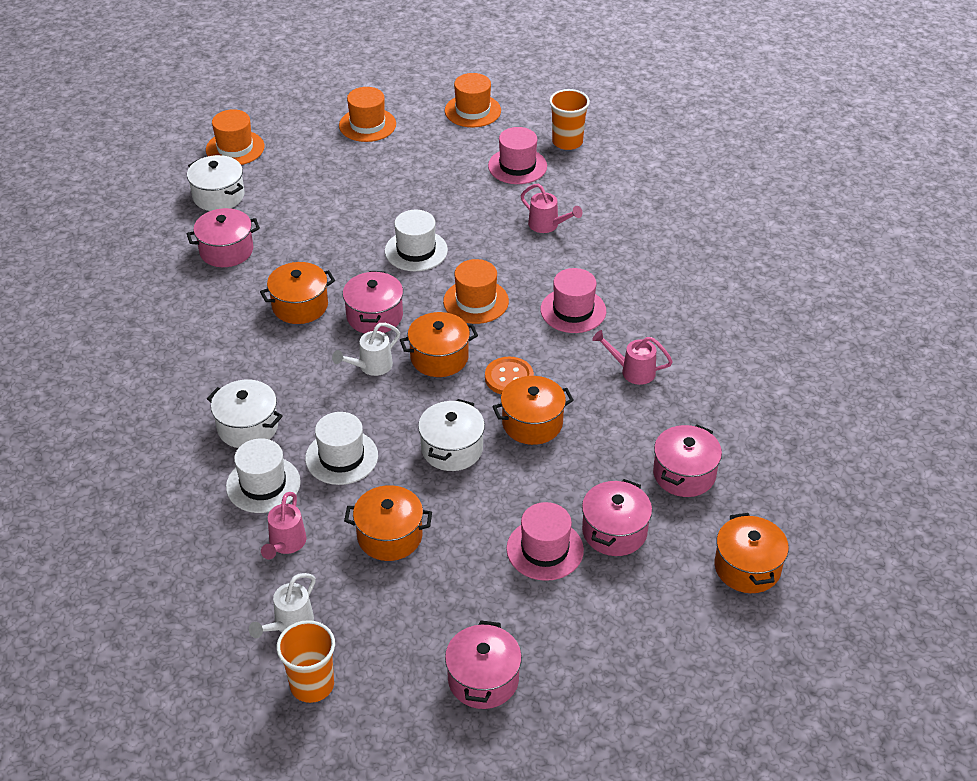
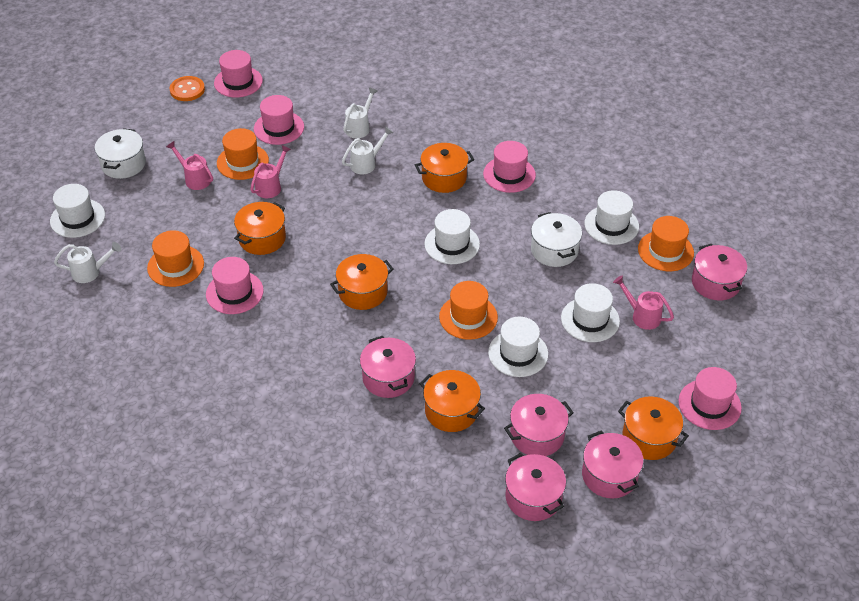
orange cup: [277,620,335,703] [549,89,590,150] = 2 -> none = 0
pink hat: [488,127,547,184] [506,502,584,581] [540,268,606,333] = 3 -> [206,257,264,314] [214,50,263,97] [254,95,304,145] [483,141,536,193] [678,367,742,430] = 5
white hat: [226,438,301,513] [305,412,378,485] [385,210,448,271] = 3 -> [50,184,105,238] [424,209,480,264] [488,317,548,377] [561,283,620,342] [584,190,639,245] = 5
white pot: [187,155,244,211] [207,380,283,448] [418,399,485,471] = 3 -> [95,128,146,179] [531,212,582,267] = 2
white watering can: [249,573,316,638] [332,323,400,376] = 2 -> [54,242,121,283] [342,126,394,174] [343,87,378,138] = 3

